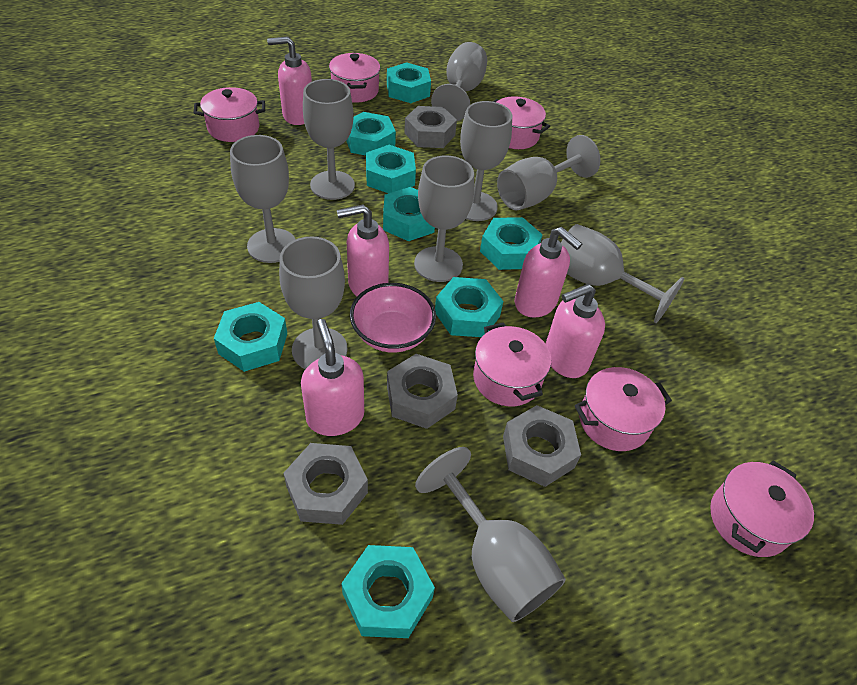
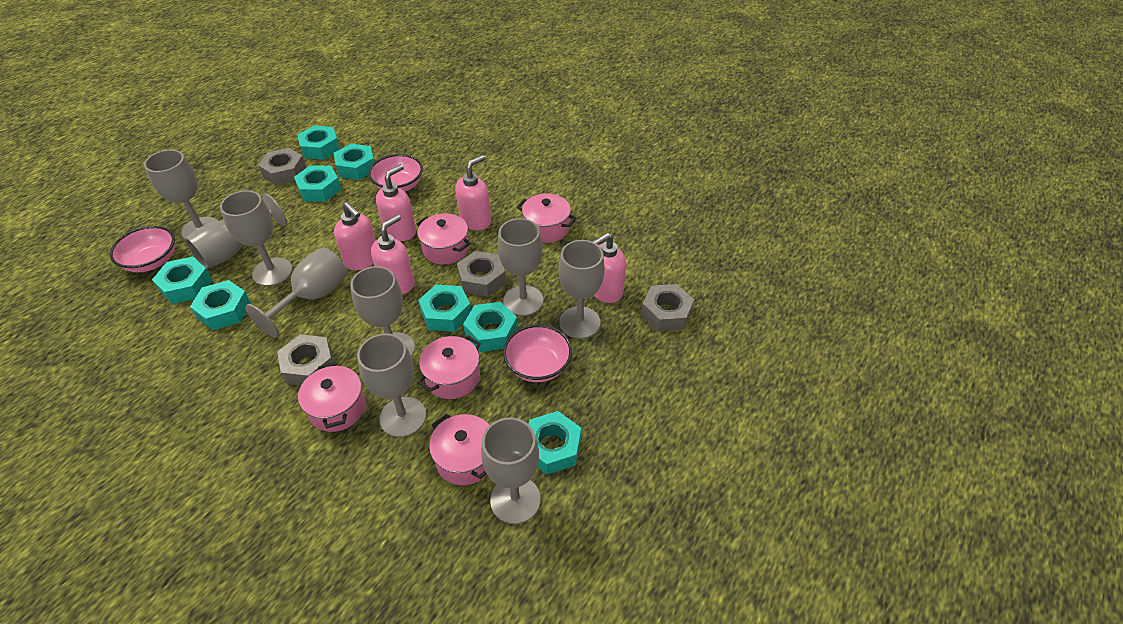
pink bowl: [350,283,436,353] = 1 -> [110,226,175,272] [368,154,423,192] [503,324,572,382] = 3
pink pot: [194,87,265,142] [329,53,380,103] [473,322,551,406] [492,96,550,149] [574,367,672,451] [710,460,814,557] = 6 -> [298,362,366,432] [417,213,471,265] [417,335,481,399] [429,414,490,485] [517,194,576,243] = 5

